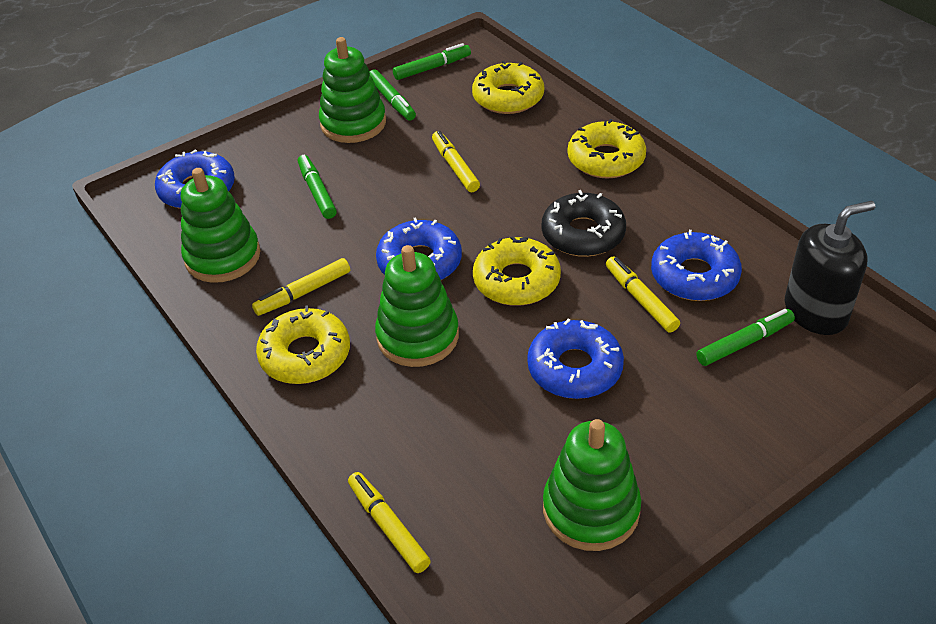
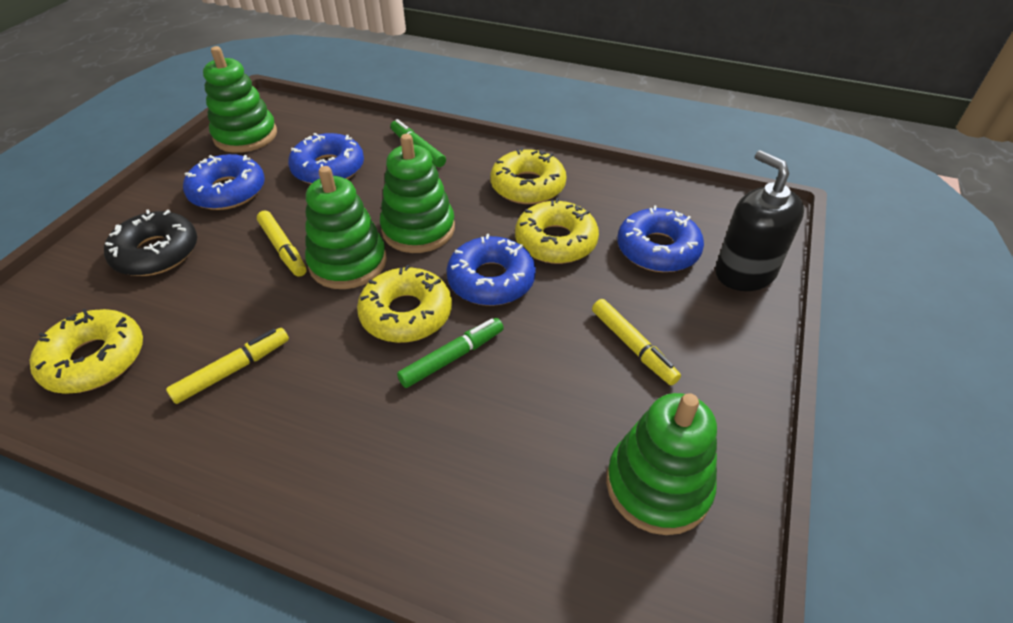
green marker: [298,155,337,219] [370,69,416,121] [393,43,471,80] [696,309,795,366] = 4 -> [390,119,446,167] [397,318,504,388] = 2
yellow marker: [252,258,350,316] [348,472,431,573] [432,131,480,192] [606,257,680,333] = 4 -> [166,328,289,404] [257,210,306,277] [592,299,681,385] = 3

